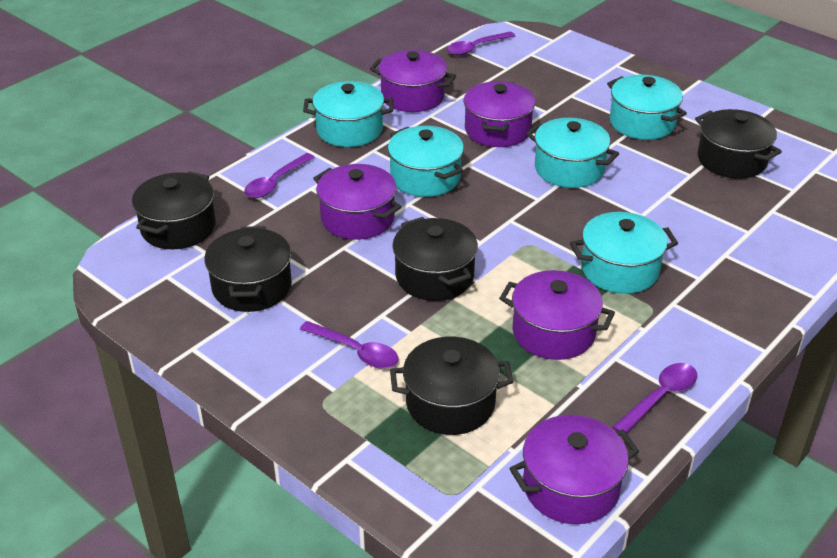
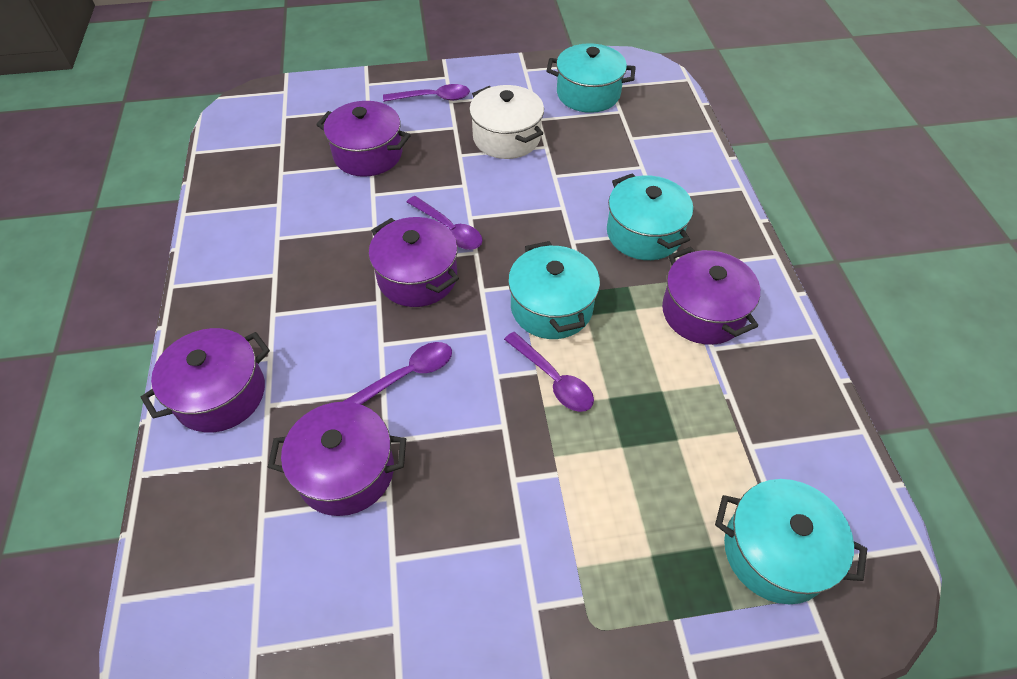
black pot: [132,171,216,249] [204,226,292,312] [390,337,513,435] [392,217,478,301] [695,109,782,179] = 5 -> none = 0
turquoise pot: [303,81,393,147] [388,126,464,197] [526,118,619,188] [570,212,678,294] [607,75,687,140] = 5 -> [508,241,600,339] [546,43,636,113] [607,173,693,260] [715,479,867,604] = 4
white pot: none = 0 -> [469,85,544,159] = 1

